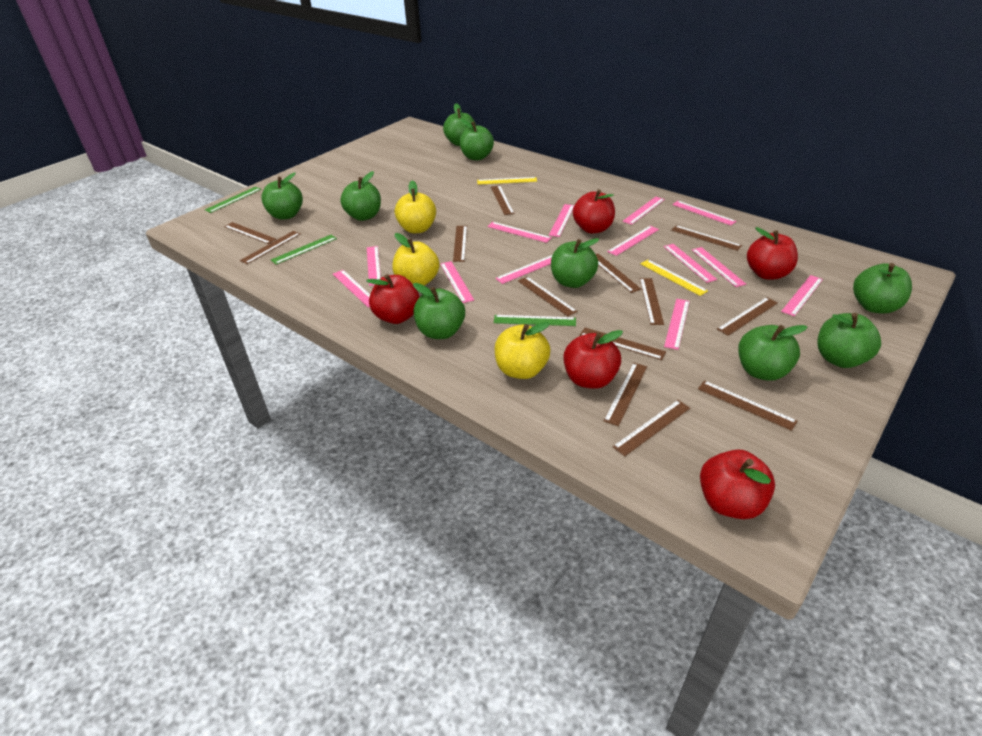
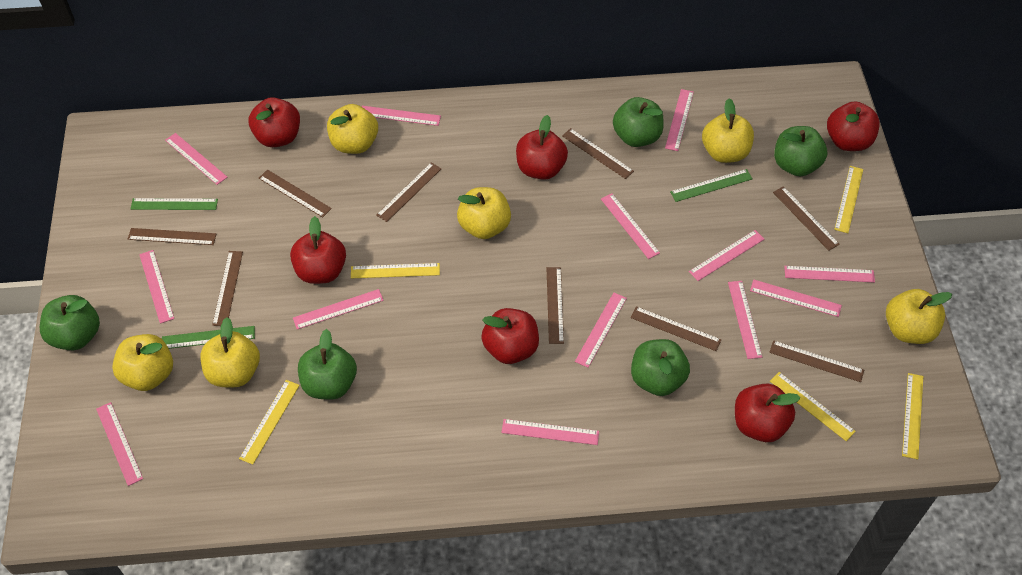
brown ruler: [224,222,276,244] [240,231,301,264] [453,226,467,262] [491,186,515,215] [518,277,578,316] [580,328,666,360] [596,254,641,293] [604,362,647,426] [612,400,690,456] [640,278,664,325] [671,225,742,251] [698,380,798,431] [717,297,778,336] = 13 -> [128,228,216,245] [212,251,243,326] [259,169,332,217] [376,162,441,222] [547,267,564,344] [562,128,634,179] [631,306,721,351] [769,340,864,382] [773,186,840,251] = 9
green apple: [261,173,303,220] [340,171,381,221] [413,283,465,339] [443,103,476,146] [460,119,494,160] [551,238,599,288] [738,325,808,381] [817,313,881,368] [853,263,912,314] = 9 -> [40,295,100,350] [298,329,357,400] [613,97,664,147] [631,339,690,396] [774,126,827,176] = 5
red apple: [366,274,420,324] [563,330,623,389] [573,189,615,233] [700,449,775,519] [747,227,798,279] = 5 -> [249,97,300,147] [290,216,346,284] [481,308,539,364] [516,115,568,180] [735,383,801,442] [827,101,880,151] = 6
yellow apple: [392,233,439,286] [395,180,436,233] [494,322,550,379] = 3 -> [112,334,173,391] [200,317,260,388] [327,104,378,154] [457,187,511,239] [702,99,754,163] [886,289,952,344] = 6
yellow ruler: [477,177,537,185] [640,259,708,296] = 2 -> [239,380,300,465] [351,263,440,278] [770,372,856,441] [834,166,863,233] [902,373,923,460] = 5

